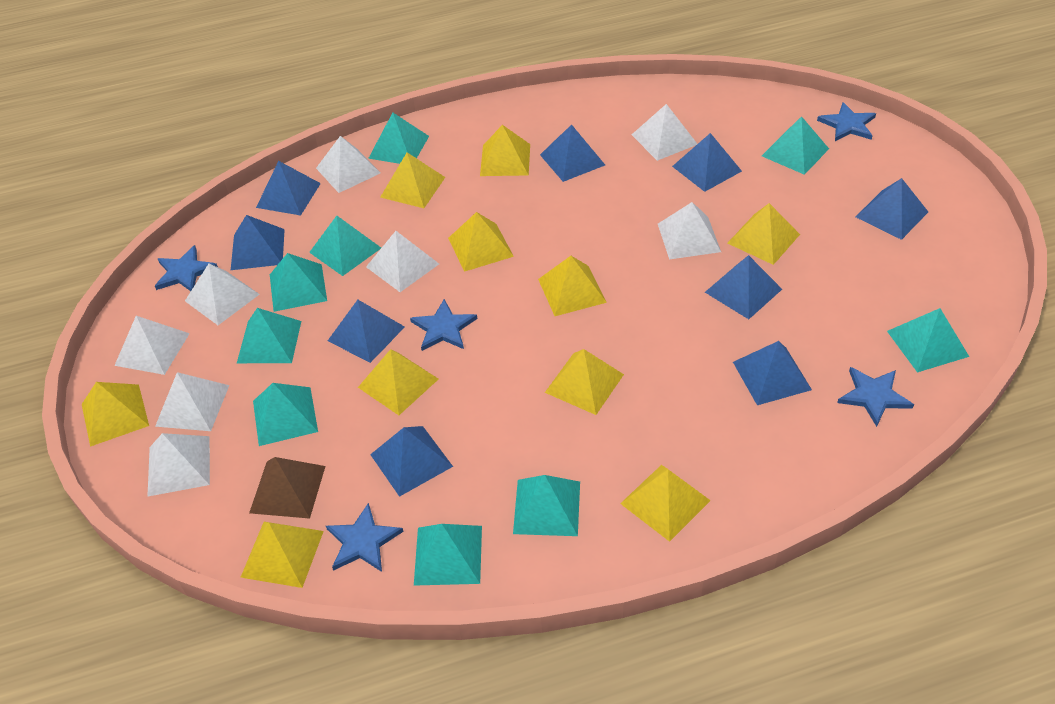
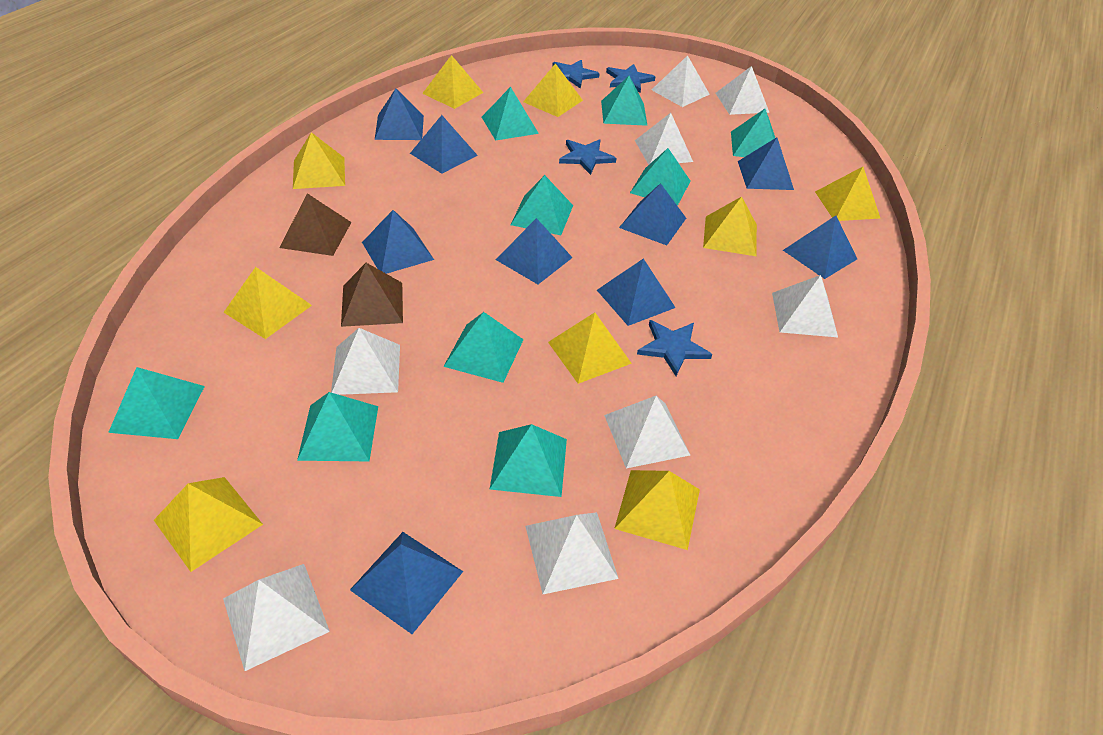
blue star: [155,245,218,291] [326,503,404,572] [410,299,477,351] [817,102,876,141] [837,367,914,427] = 5 -> [552,60,600,89] [559,139,617,175] [606,64,655,93] [637,320,712,376] = 4
brown pyramid: [249,457,325,519] = 1 -> [279,193,352,256] [341,263,403,327] = 2
yellow pyramid: [82,382,149,447] [240,522,324,588] [358,349,438,415] [380,153,445,208] [448,212,514,272] [480,125,530,176] [538,256,607,316] [545,349,624,415] [620,465,711,542] [727,203,800,265] = 10 -> [154,477,263,572] [223,267,312,339] [293,132,345,189] [422,55,483,109] [523,63,583,117] [548,312,632,384] [614,470,700,550] [703,197,757,256] [815,167,880,221] = 9

